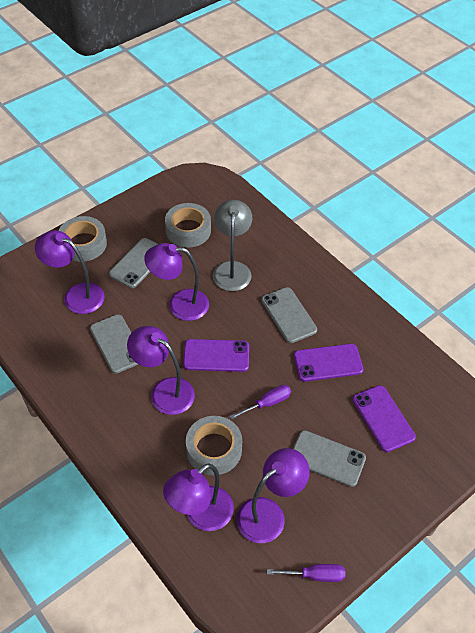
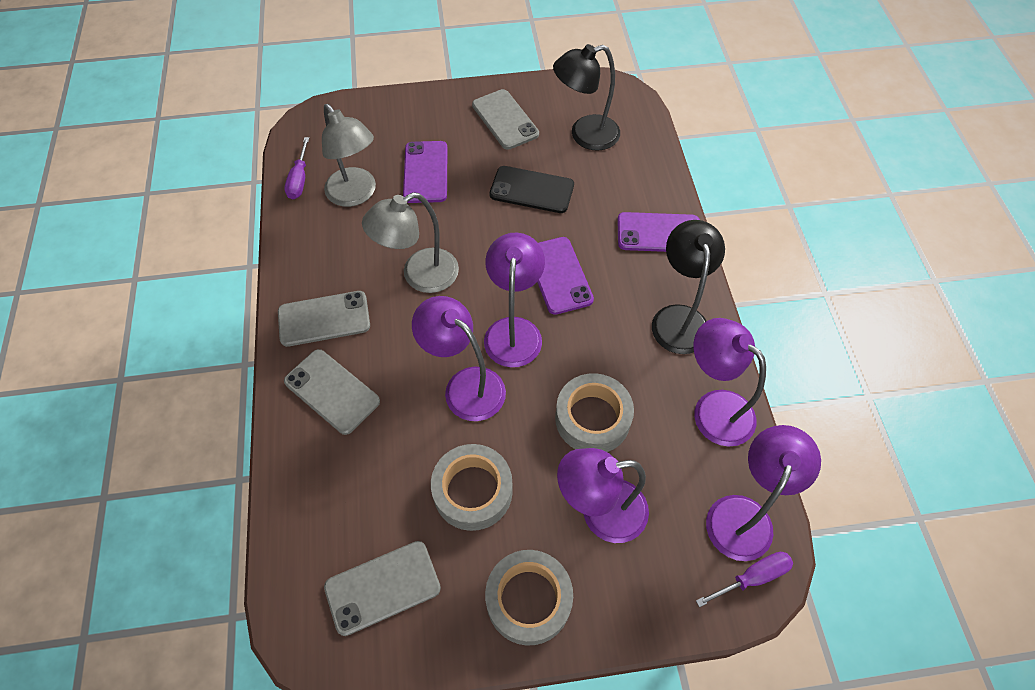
black lamp: none = 0 -> [553,44,620,151] [652,220,725,354] = 2
black phone: none = 0 -> [489,166,574,213] = 1
grey lamp: [213,200,252,291] = 1 -> [322,104,376,207] [362,192,459,293] = 2

